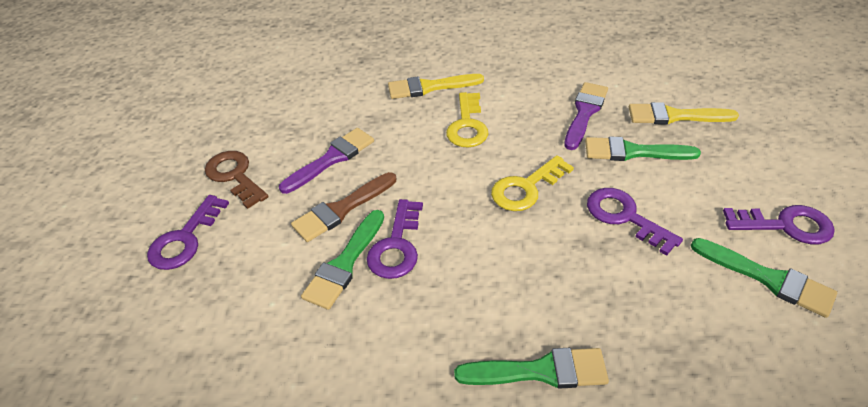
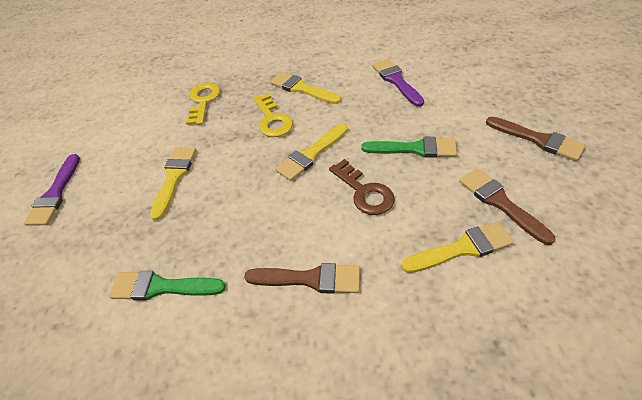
brown brush: [291,172,396,242] = 1 -> [244,263,360,294] [459,169,555,245] [486,117,585,161] = 3
green brush: [301,210,384,310] [454,348,609,389] [585,136,701,161] [691,238,837,318] = 4 -> [109,271,226,301] [361,137,457,158] = 2
purple key: [147,195,229,270] [367,199,423,279] [587,188,683,256] [723,205,835,244] = 4 -> none = 0
yellow brush: [388,74,484,99] [629,102,739,125] = 2 -> [150,147,196,221] [270,72,341,104] [275,124,348,181] [402,222,514,273] = 4

